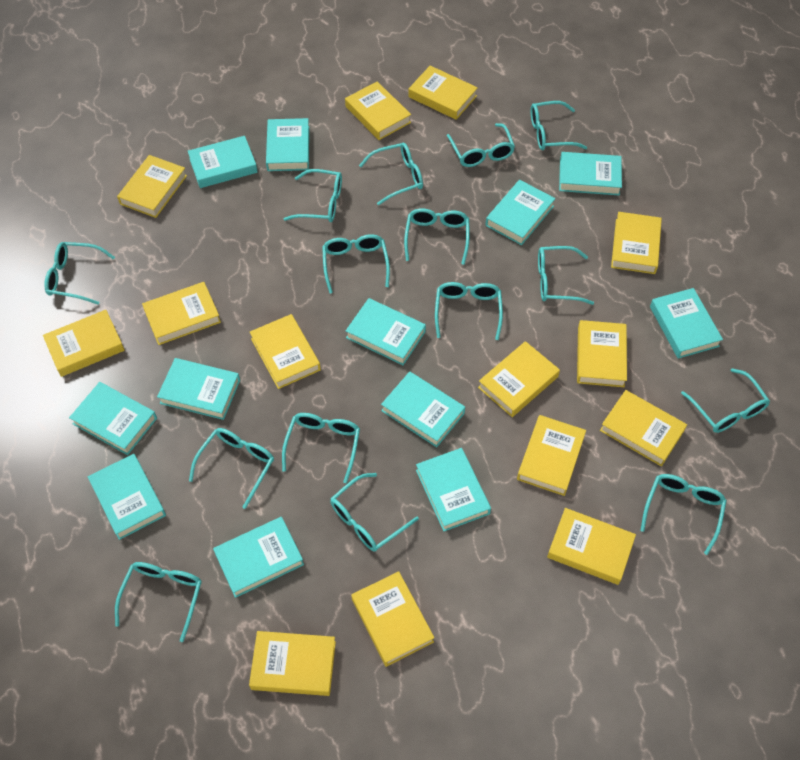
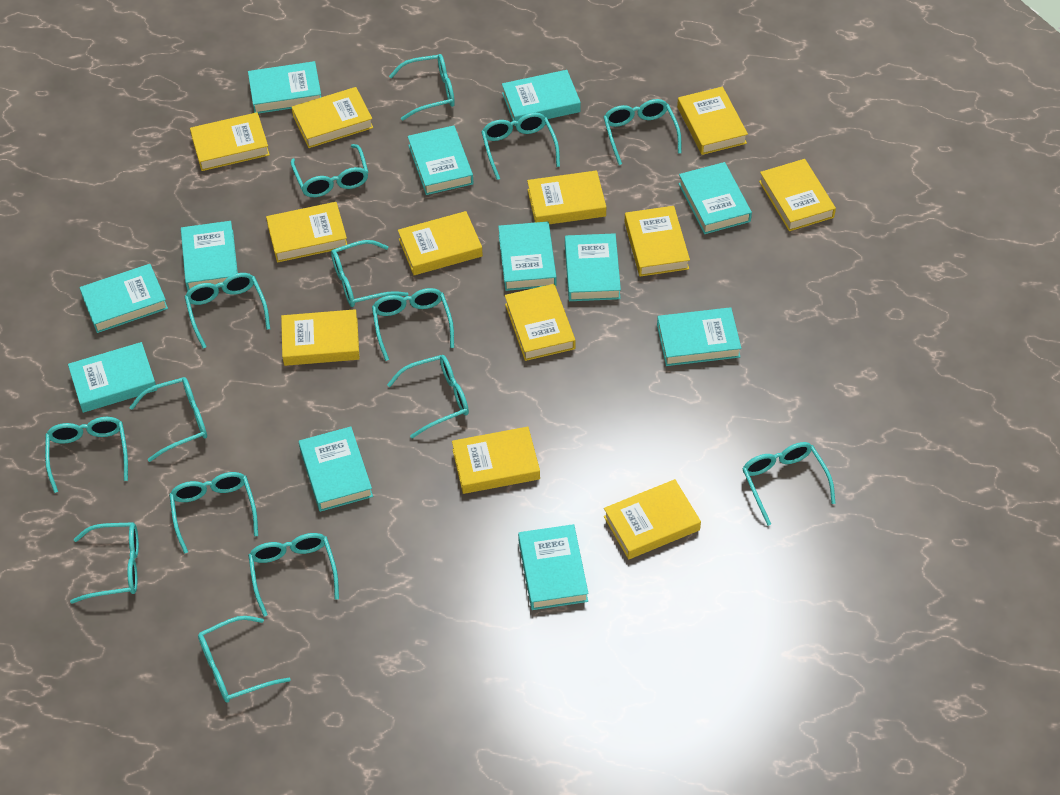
yellow book: [43,310,125,377] [117,155,187,218] [142,282,221,345] [249,631,336,696] [250,314,321,389] [345,81,411,140] [351,571,434,667] [409,66,478,120] [478,341,560,417] [517,415,586,496] [547,508,636,585] [577,320,627,387] [600,390,687,466] [611,212,662,274] = 14 -> [190,112,270,171] [266,202,347,263] [281,309,360,366] [292,87,373,148] [398,211,483,275] [452,427,540,494] [505,284,575,361] [527,170,606,224] [604,479,701,559] [625,206,690,277] [677,87,748,155] [759,159,836,231] = 12

